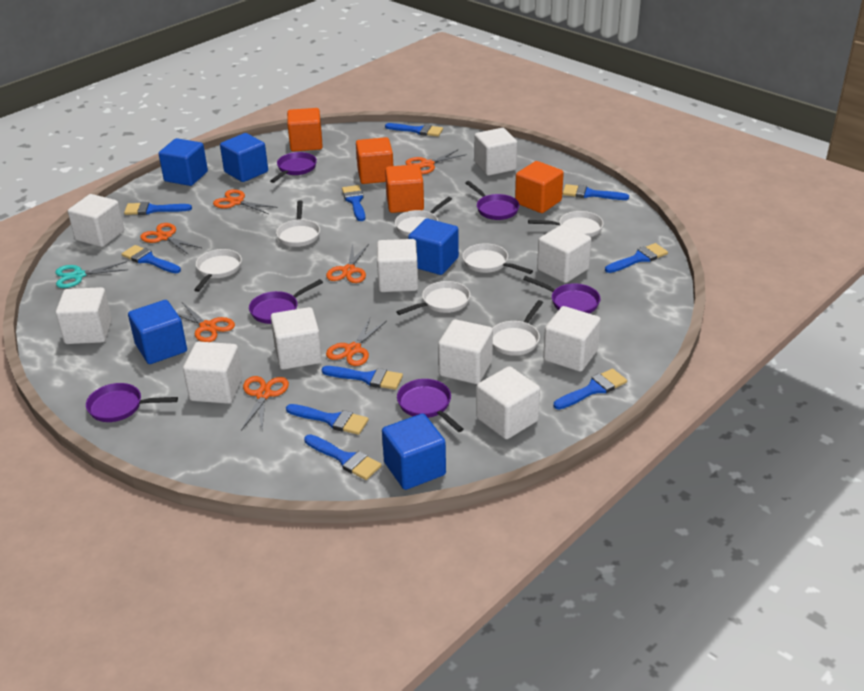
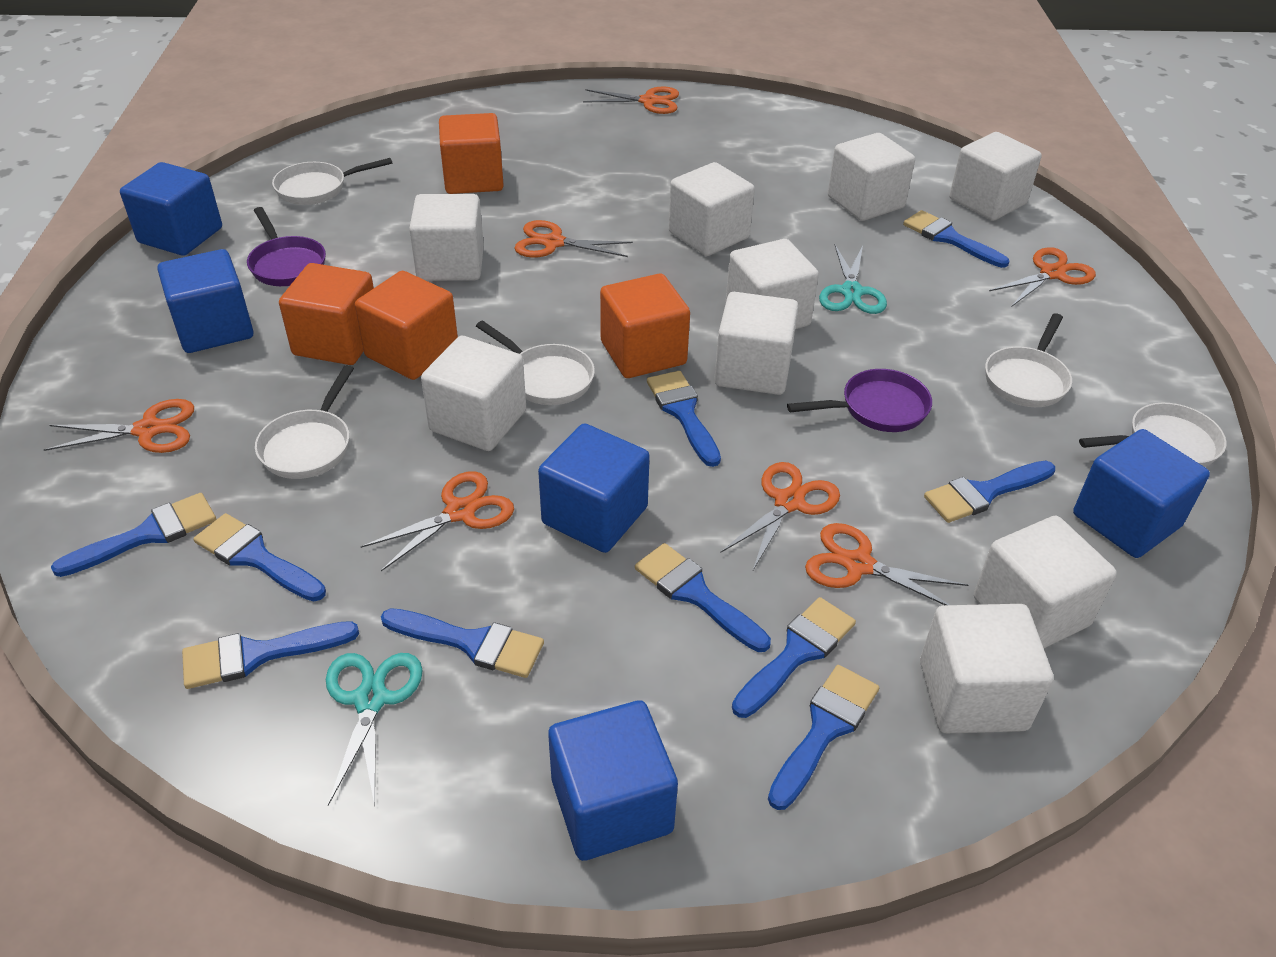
purple pan: [86,383,178,422] [249,279,323,324] [270,152,317,183] [397,379,463,432] [465,181,519,220] [523,276,600,313] = 6 -> [247,207,326,286] [787,369,932,432] = 2
turquoise scissors: [55,261,128,288] = 1 -> [326,653,423,806] [819,245,887,314] = 2
white cube: [56,287,112,344] [68,194,124,247] [183,341,243,404] [271,307,322,370] [377,239,418,292] [438,319,493,384] [474,128,517,176] [476,366,540,439] [537,224,591,283] [543,306,601,372] = 10 -> [409,194,484,281] [421,336,526,451] [669,162,755,256] [714,292,798,395] [726,239,819,329] [828,133,915,221] [920,604,1053,733] [950,132,1042,221] [974,516,1117,648] = 9
white pan: [194,249,242,292] [276,200,320,247] [395,197,452,236] [396,281,470,315] [462,243,533,274] [492,300,543,356] [528,211,604,237] = 7 -> [255,365,354,479] [272,158,393,205] [476,321,595,405] [985,313,1072,407] [1079,403,1227,467] = 5

